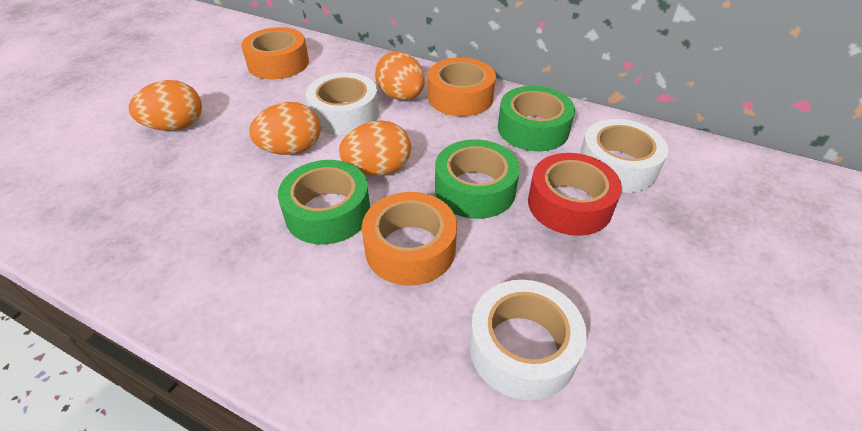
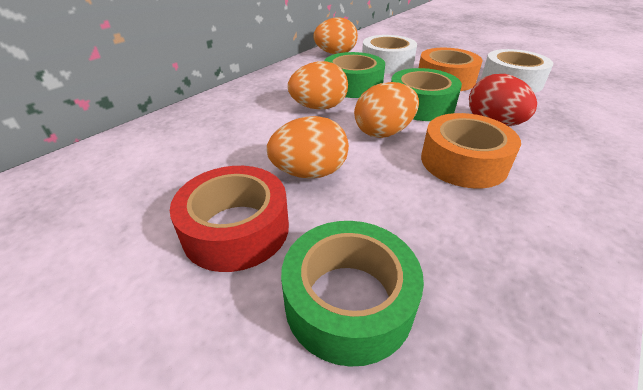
orange tape: [241,27,309,79] [362,192,457,286] [428,58,496,117] = 3 -> [419,48,482,91] [421,113,521,188] = 2
red egg: none = 0 -> [469,74,537,126] = 1
white tape: [305,72,379,135] [469,280,587,400] [580,119,668,193] = 3 -> [362,35,417,74] [481,49,553,93] = 2

